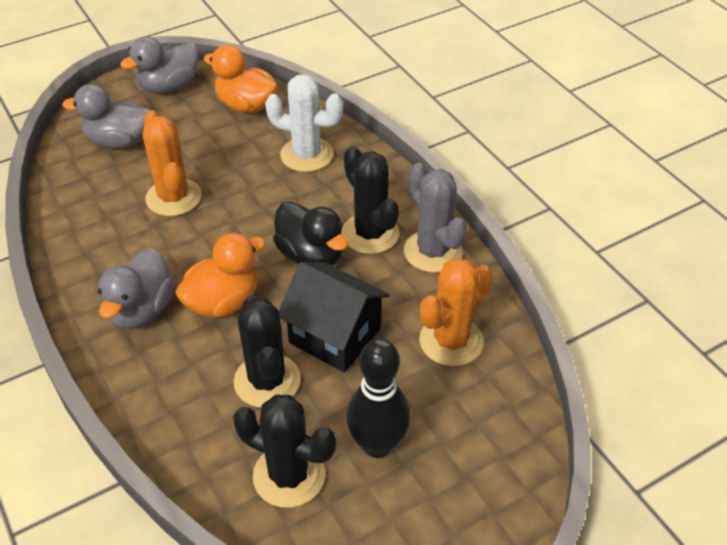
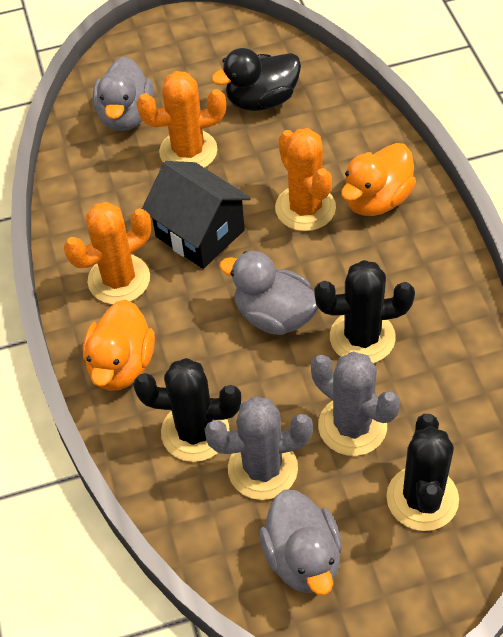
black bowling pin: [346,338,410,458] = 1 -> none = 0
grey cactus: [404,163,467,273] = 1 -> [204,396,313,500] [311,352,400,456] = 2
orange cactus: [143,110,202,216] [419,258,493,366] = 2 -> [64,202,151,304] [136,71,226,168] [275,128,336,231] = 3
white cactus: [265,74,343,172] = 1 -> none = 0

